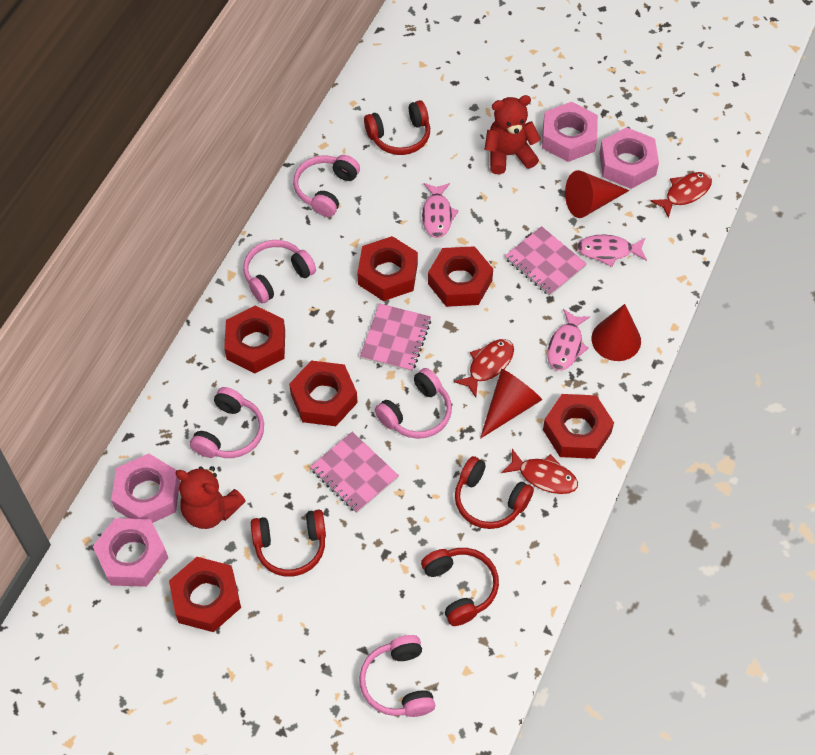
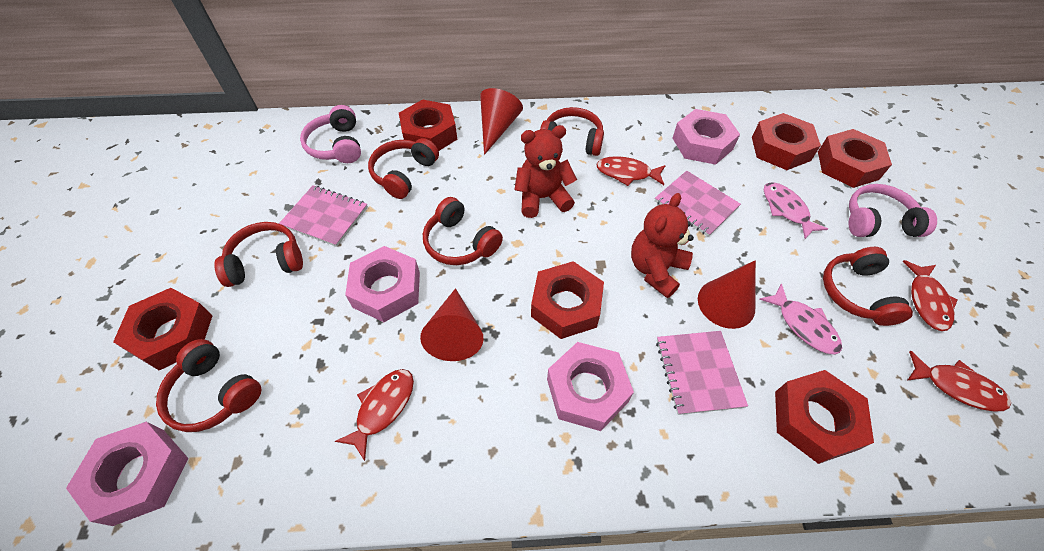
pink fish: [422,183,459,238] [547,309,590,371] [577,235,647,267] = 3 -> [759,283,842,355] [764,182,828,239] = 2
pink headphones: [190,387,264,458] [243,240,316,303] [293,155,360,217] [359,635,435,717] [375,368,452,439] = 5 -> [300,105,361,163] [848,184,937,237] = 2
red fish: [454,339,514,397] [501,449,578,494] [651,172,712,218] = 3 -> [335,369,414,461] [596,156,666,186] [903,260,958,331] [907,351,1011,412] = 4
red headphones: [251,510,326,577] [364,100,430,155] [421,548,499,626] [455,456,534,529] = 4 -> [156,339,262,432] [214,222,303,287] [368,138,439,199] [423,197,503,265] [540,107,604,156] [823,247,913,326] = 6

